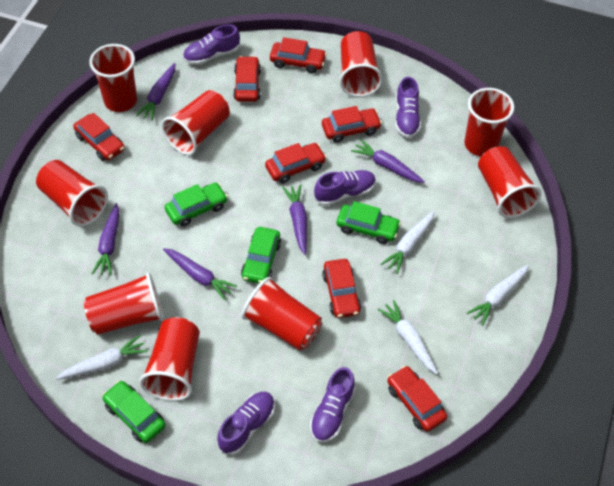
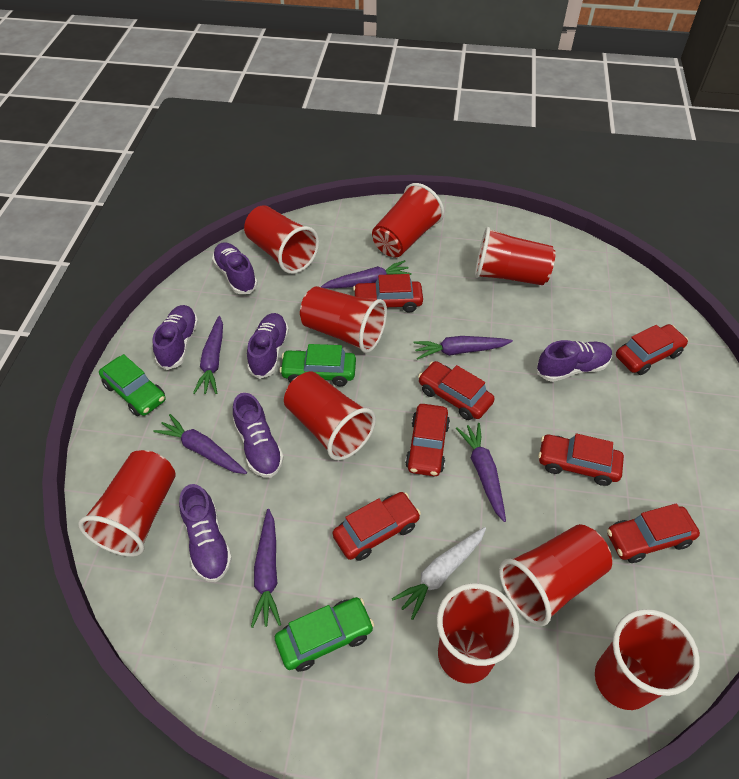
green car: [102,381,166,443] [165,182,228,227] [241,227,281,284] [337,201,401,244] = 4 -> [99,354,166,416] [275,597,374,672] [279,344,356,386] = 3
purple carrot: [92,203,119,275] [136,63,175,121] [163,248,237,300] [282,184,307,255] [351,139,425,183] = 5 -> [153,414,247,474] [193,316,223,394] [251,509,281,628] [321,260,412,288] [413,336,513,360] [456,423,506,522] = 6
purple shoe: [183,24,240,65] [217,392,275,455] [310,367,356,443] [314,170,376,206] [395,77,421,138] = 5 -> [153,305,198,370] [179,484,232,582] [212,242,258,294] [233,393,284,478] [247,313,289,379] [537,340,612,382] = 6
white carrot: [55,335,148,380] [377,300,438,374] [381,211,435,274] [467,264,529,326] = 4 -> [392,527,486,620] = 1

